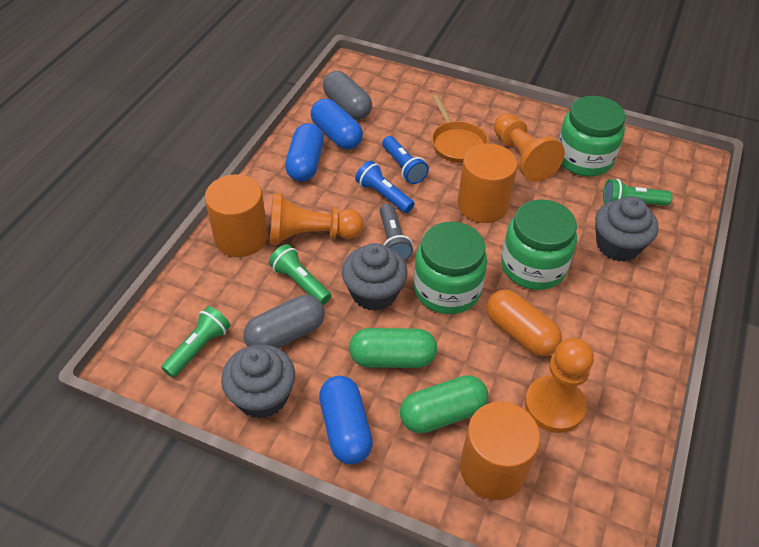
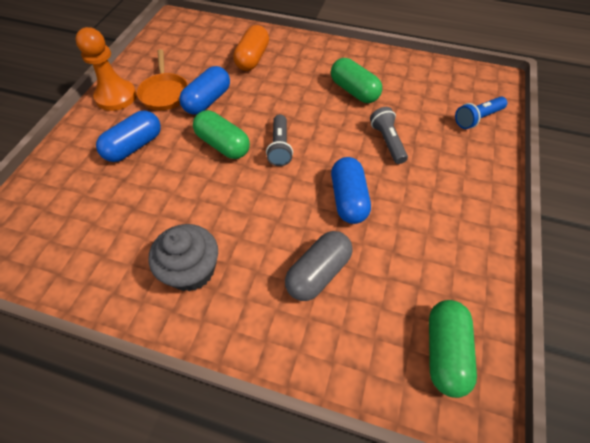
blue flashlight: [355,161,415,213] [382,136,429,184] = 2 -> [455,97,507,129] = 1
green capsule: [349,328,437,368] [400,375,488,433] = 2 -> [193,110,250,159] [331,58,382,103] [429,300,477,398] = 3
green flashlight: [161,306,231,378] [269,244,331,305] [603,179,672,206] = 3 -> none = 0
green jar: [414,221,487,314] [501,199,577,290] [558,96,625,176] = 3 -> none = 0
grey capsule: [243,295,325,348] [323,71,372,120] = 2 -> [285,231,353,301] = 1
grey cupcake: [221,344,295,419] [342,243,408,311] [595,196,658,262] = 3 -> [149,224,218,292] = 1
grey flashlight: [380,203,413,261] = 1 -> [266,114,293,166] [370,107,408,164] = 2
orange cylinder: [205,174,268,257] [458,144,518,223] [460,401,540,500] = 3 -> none = 0
orange pawn: [270,193,363,245] [494,113,565,182] [525,338,594,433] = 3 -> [75,27,137,111] = 1

